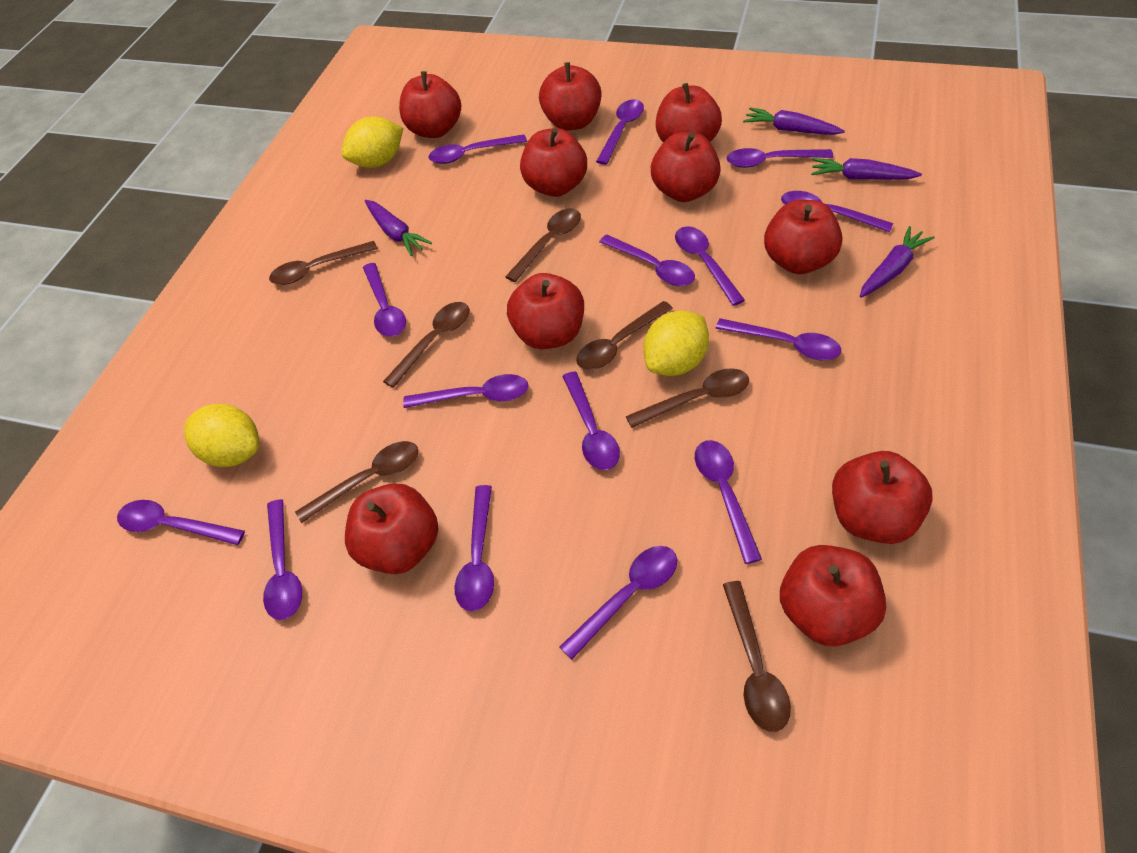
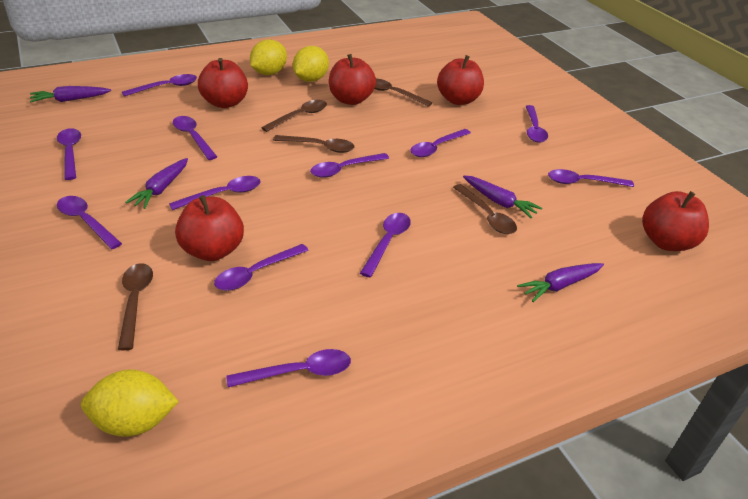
brown spoon: [269,241,378,285] [295,441,418,523] [383,302,469,388] [505,208,581,282] [576,301,673,370] [626,368,749,428] [723,581,791,732] = 7 -> [118,263,153,351] [261,100,327,132] [273,135,354,153] [374,78,432,107] [453,184,517,234] = 5
purple spoon: [117,500,245,545] [263,499,302,620] [363,263,406,337] [403,374,529,408] [429,134,527,164] [455,485,494,611] [560,546,677,659] [562,372,620,470] [596,99,644,165] [599,235,695,286] [675,226,745,306] [695,440,762,564] [715,318,841,360] [727,148,833,168] [781,191,893,232] = 15 -> [57,128,81,180] [57,196,122,249] [122,74,197,96] [169,176,261,210] [173,116,217,160] [214,244,309,291] [227,349,351,387] [310,153,389,178] [360,213,411,277] [410,129,471,157] [526,105,548,143] [548,169,634,187] = 12
red apple: [345,483,438,574] [399,71,461,138] [507,273,584,349] [520,128,587,197] [539,62,602,130] [651,132,721,202] [656,83,722,142] [764,199,842,274] [780,545,886,647] [832,451,933,544] = 10 -> [175,195,244,261] [198,58,248,108] [329,54,376,105] [437,55,484,105] [642,191,709,251] = 5

